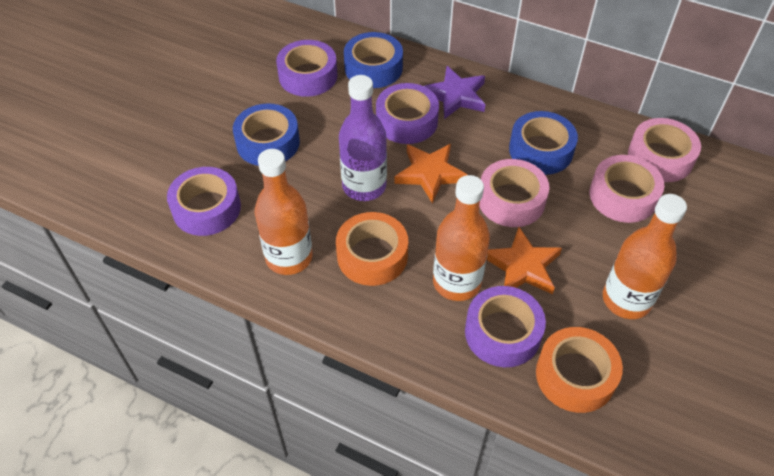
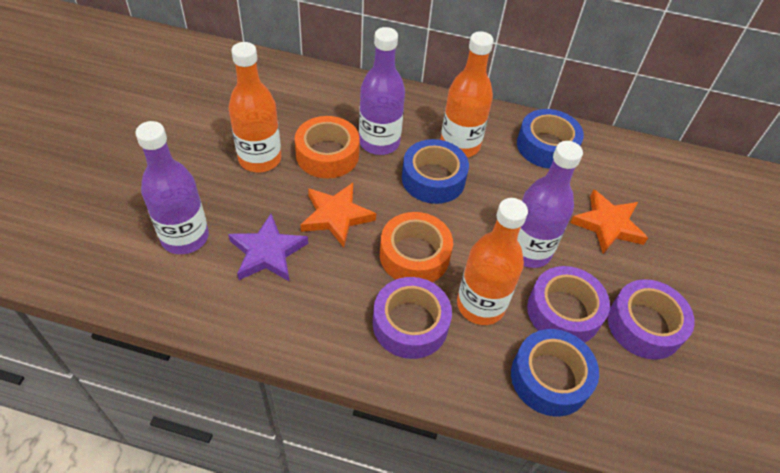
pink tape: [479,159,549,227] [589,155,665,223] [628,118,701,182] = 3 -> none = 0
purple bottle: [339,75,387,201] = 1 -> [135,121,209,254] [359,27,405,155] [517,141,583,268] = 3
purple tape: [167,167,241,236] [276,40,338,97] [376,83,439,144] [465,286,546,367] = 4 -> [373,277,452,359] [527,266,610,343] [608,279,695,360] = 3

